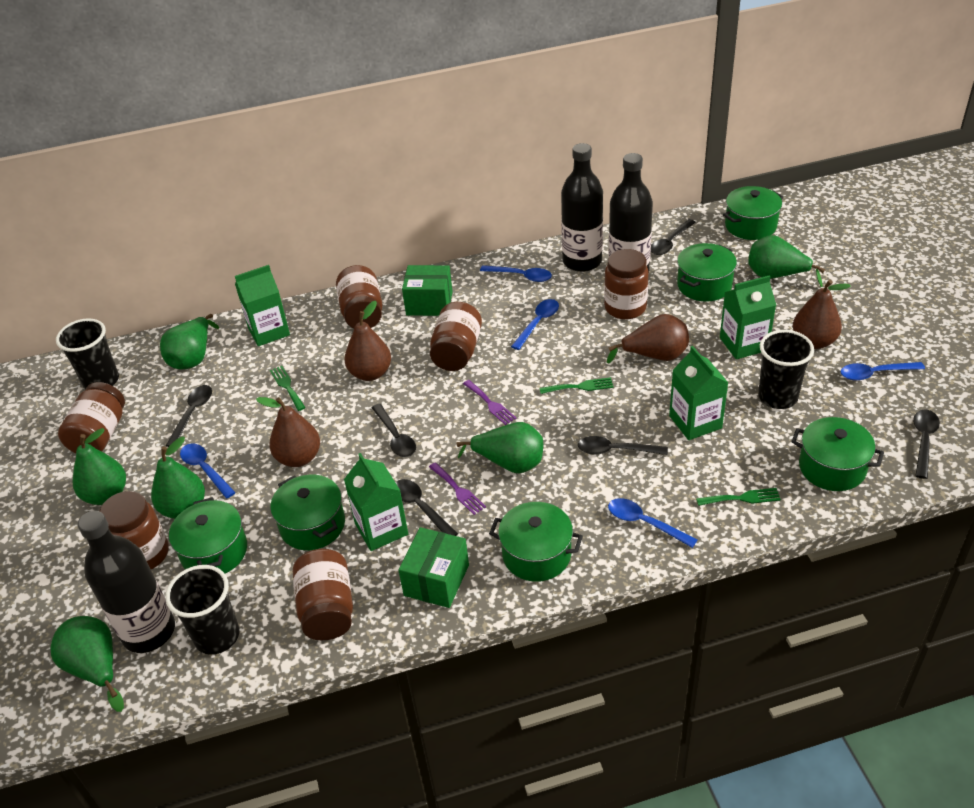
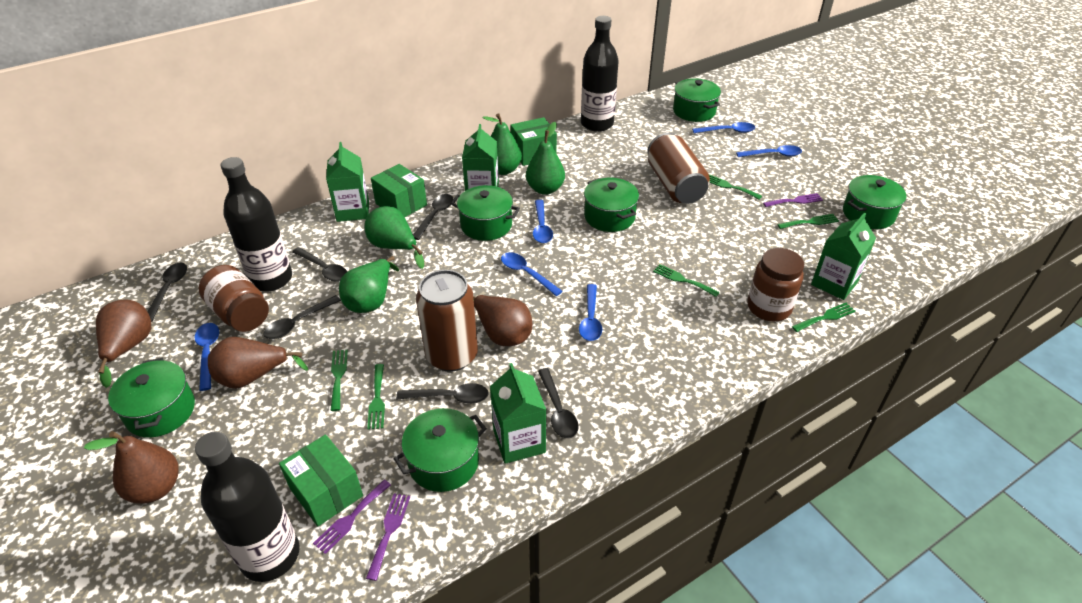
black cup: [56,318,119,389] [166,565,240,655] [758,330,814,409] = 3 -> none = 0
blue spoon: [180,443,236,499] [480,265,552,282] [511,299,559,350] [608,498,697,548] [840,362,925,381] = 5 -> [195,323,219,391] [501,252,563,296] [533,200,553,243] [579,284,602,341] [692,122,755,133] [736,145,802,157] = 6
brown can: none = 0 -> [416,270,478,372] [647,133,710,204] = 2
brown jar: [58,382,125,453] [99,491,169,569] [293,549,353,640] [336,265,382,328] [430,302,482,371] [604,249,649,319] = 6 -> [198,265,269,332] [747,248,804,322] = 2
green box: [398,527,469,608] [402,265,453,316] = 2 -> [279,434,363,526] [371,164,427,217] [510,117,557,166] = 3
green fork: [270,366,306,411] [540,377,614,394] [696,488,781,506] = 3 -> [330,350,348,411] [367,364,385,430] [653,264,720,297] [709,174,762,200] [777,214,839,229] [792,303,855,332] = 6
green pear: [50,616,124,712] [72,428,126,505] [151,437,205,519] [160,314,219,369] [456,422,543,473] [748,235,825,287] = 6 -> [339,256,399,313] [365,206,424,269] [483,113,522,175] [526,122,565,195] = 4
purple fork: [429,462,486,515] [463,380,516,425] = 2 -> [313,480,391,554] [366,493,410,581] [763,193,823,207] = 3

